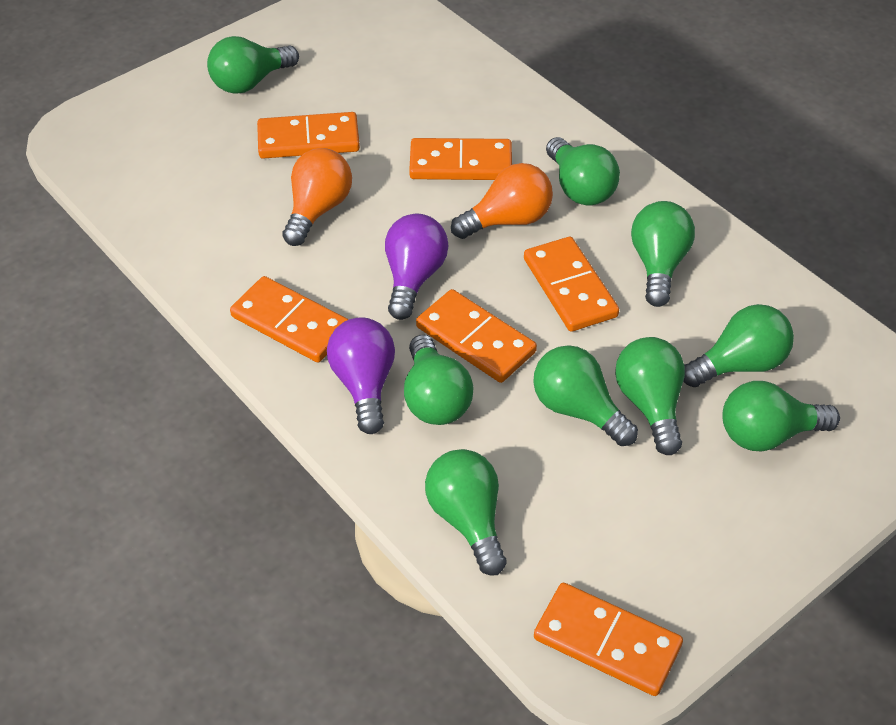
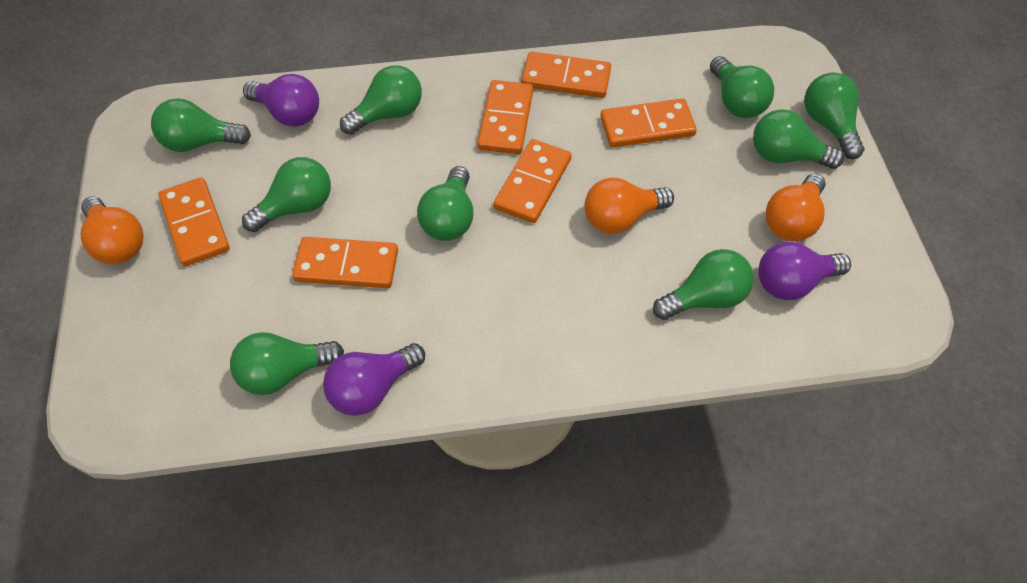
orange light bulb: [282,148,352,246] [451,163,553,239] = 2 -> [81,197,143,264] [584,178,674,234] [766,173,826,241] = 3
purple light bulb: [327,317,395,434] [385,214,449,320] = 2 -> [243,74,319,127] [323,343,425,416] [758,241,851,300] = 3

